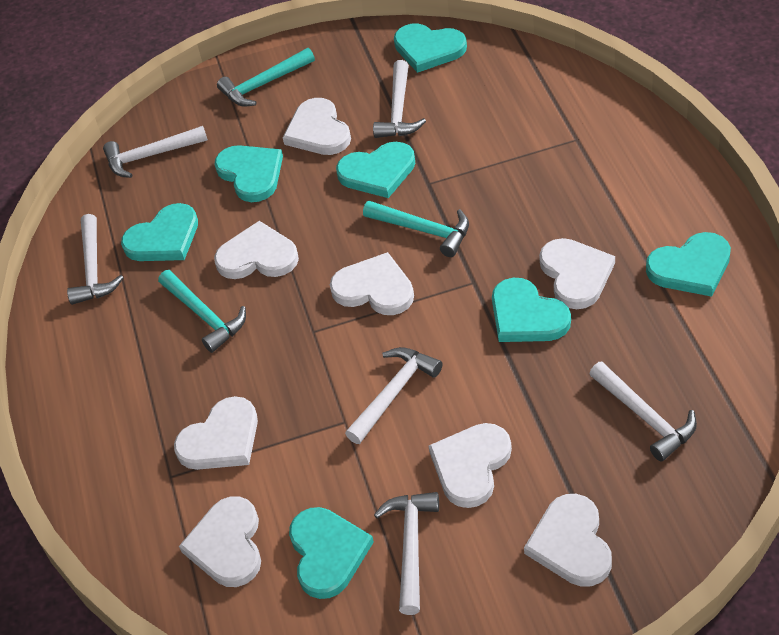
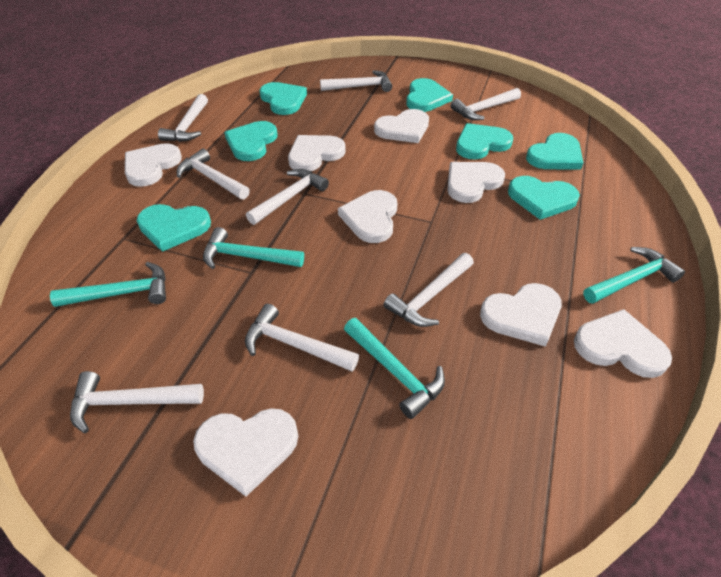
turquoise hammer: [158,270,246,353] [217,48,315,107] [363,201,469,257] = 3 -> [50,262,166,307] [203,227,304,269] [344,318,445,419] [583,247,685,304] = 4
white hammer: [67,214,124,305] [103,126,208,178] [345,347,443,444] [373,60,426,138] [374,492,439,615] [589,362,697,462] = 6 -> [70,371,204,433] [158,94,208,142] [177,149,250,199] [245,304,359,371] [246,169,329,225] [320,70,392,92] [384,253,474,327] [451,88,521,120] = 8

